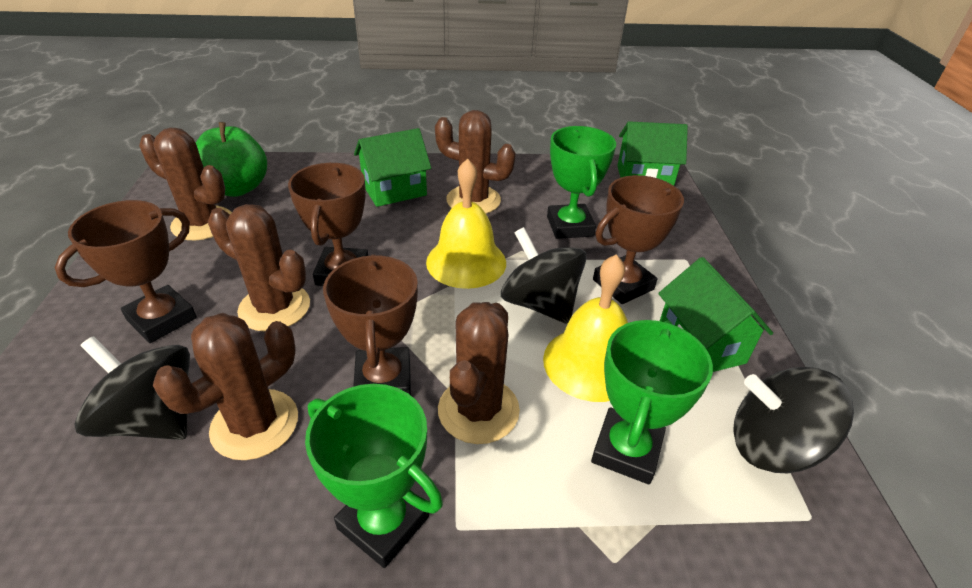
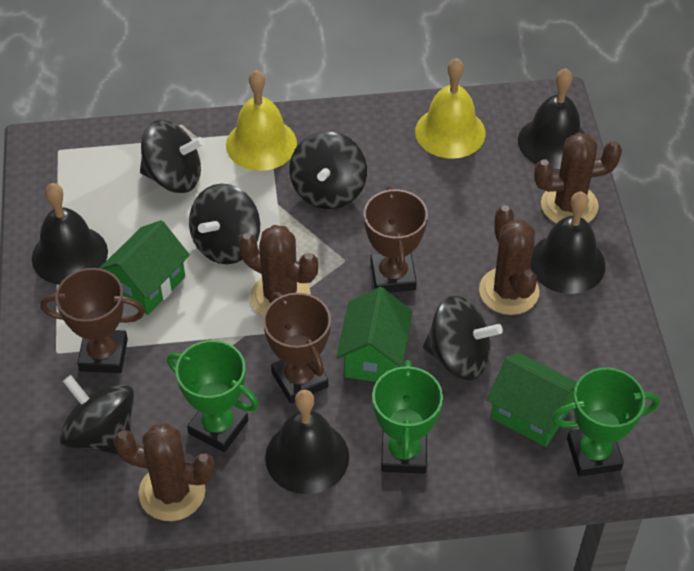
black bell: none = 0 -> [32,183,108,285] [265,390,349,494] [518,68,585,169] [530,191,605,294] = 4
black spinning top: [74,336,190,440] [501,227,587,324] [733,367,854,473] = 3 -> [59,375,134,454] [140,120,205,193] [189,183,260,264] [290,131,367,209] [423,296,503,380] = 5
brown cactus: [139,128,232,240] [153,313,298,460] [208,204,310,331] [435,110,516,214] [438,302,520,444] = 5 -> [113,423,215,521] [239,225,318,317] [479,205,539,315] [534,132,622,223] = 4
brown trophy: [55,200,197,343] [288,163,368,286] [323,254,418,395] [593,175,684,304] = 4 -> [40,268,145,373] [263,292,331,404] [364,186,428,293] = 3
green apple: [196,122,267,197] = 1 -> none = 0

